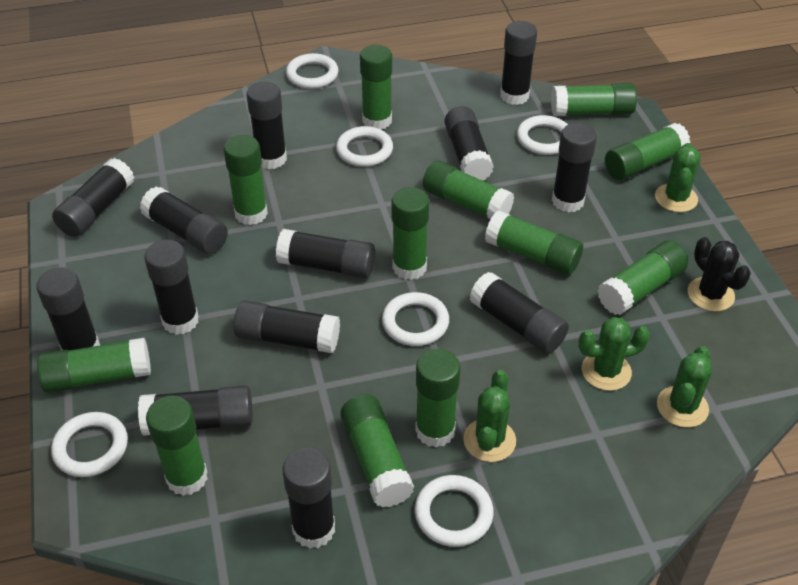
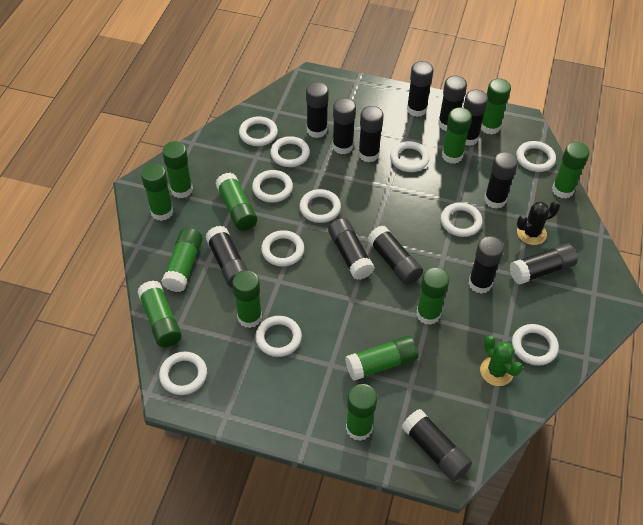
green cactus: [463,370,516,462] [578,317,650,391] [655,143,701,212] [657,346,712,428] = 4 -> [480,335,523,386] = 1
white ring: [51,412,128,477] [286,53,338,89] [336,126,393,167] [382,292,449,346] [414,475,494,547] [517,115,568,155] = 6 -> [159,352,207,395] [239,116,278,146] [252,170,293,203] [255,316,302,357] [261,230,304,266] [270,136,310,167] [300,189,341,223] [390,141,430,172] [441,202,483,237] [512,324,559,366] [516,141,556,172] = 11

